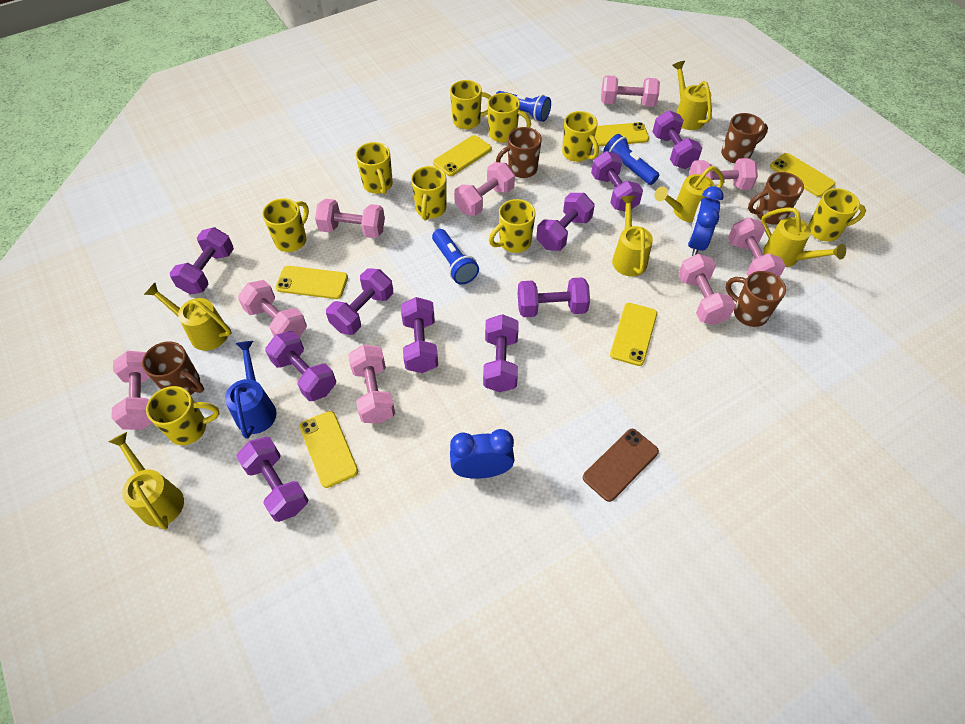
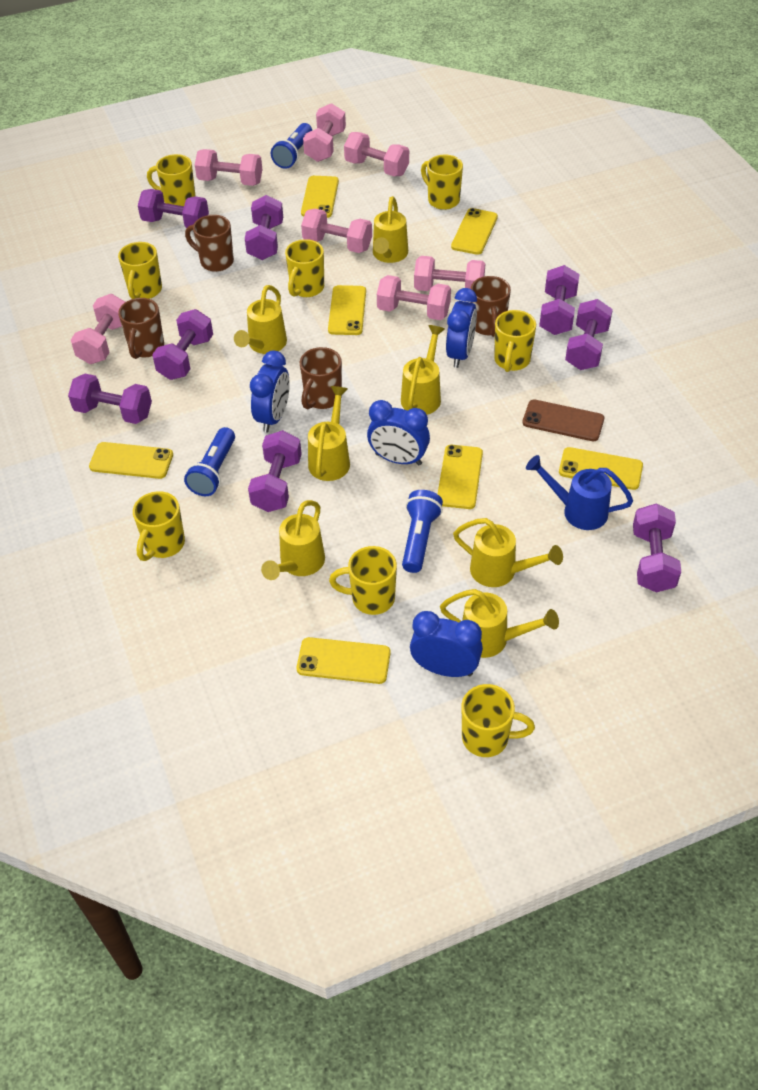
blue clock: [450,429,514,479] [688,186,724,256] = 2 -> [250,351,290,433] [367,400,430,466] [410,611,483,677] [446,288,477,368] = 4
brown mug: [142,341,204,395] [496,127,542,178] [721,113,768,163] [726,271,786,327] [748,172,804,225] = 5 -> [118,298,164,359] [185,215,234,272] [300,347,342,409] [471,276,511,337] = 4
pink dumbbell: [112,351,152,430] [238,280,307,338] [315,199,385,238] [348,345,395,424] [454,162,515,216] [601,75,660,107] [679,254,735,325] [689,158,758,190] [728,217,786,277] = 9 -> [71,294,125,364] [195,149,262,186] [301,209,372,253] [303,103,346,162] [344,132,409,176] [377,275,451,320] [414,256,485,291] = 7
purple dumbbell: [170,227,234,295] [236,437,308,522] [265,331,336,401] [326,268,393,335] [401,297,438,373] [483,314,519,392] [518,277,590,317] [536,193,595,251] [591,151,643,211] [652,110,702,169] = 10 -> [68,374,152,424] [138,189,209,228] [152,309,213,380] [245,195,283,260] [248,430,302,512] [539,265,580,335] [565,299,613,370] [633,503,681,593] = 8
yellow mug: [146,386,219,445] [262,198,309,252] [356,142,393,194] [411,166,446,221] [450,80,491,129] [488,93,531,143] [489,199,536,253] [562,111,599,162] [808,188,866,242] = 9 -> [118,242,162,299] [133,491,185,561] [147,154,196,206] [285,239,324,297] [329,546,397,615] [421,155,463,210] [462,684,535,757] [494,310,536,372] = 8
yellow phone: [276,266,348,299] [300,411,358,488] [433,135,492,176] [595,122,649,146] [610,303,657,366] [770,153,835,197] = 6 -> [89,442,173,479] [297,637,391,684] [301,176,339,218] [328,285,366,335] [438,445,483,509] [451,208,498,255] [559,447,643,490] = 7
yellow watering can: [109,432,184,530] [144,283,231,351] [612,196,653,276] [654,166,724,223] [672,61,712,130] [761,207,846,267] = 6 -> [234,285,287,354] [261,500,325,580] [308,386,350,481] [373,196,408,263] [401,325,445,415] [440,589,559,658] [453,518,563,587] = 7

